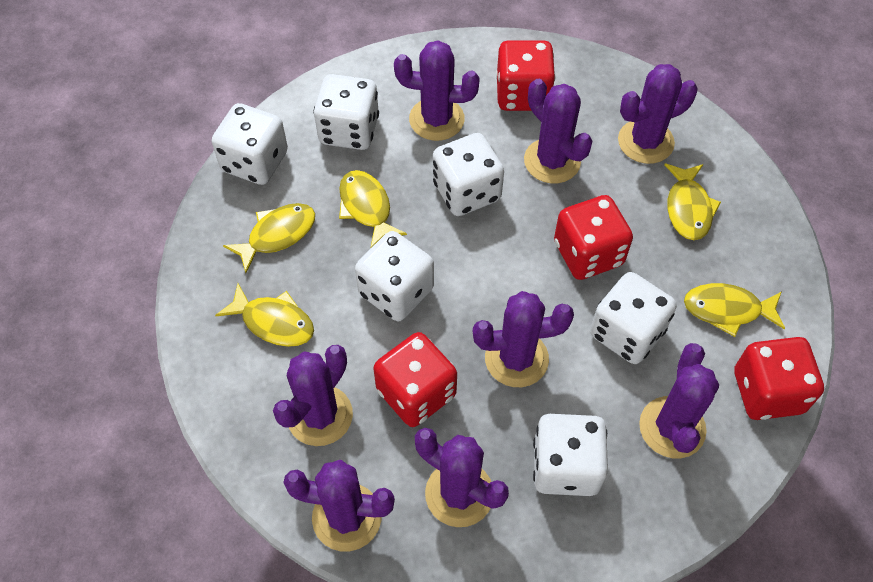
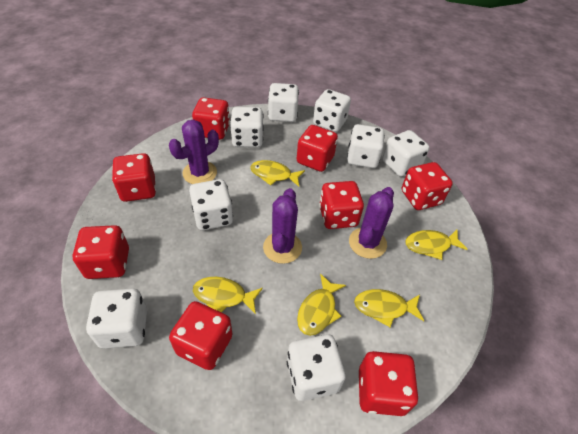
purple cactus: [273,345,353,446] [283,460,395,552] [394,40,480,141] [415,428,509,527] [473,291,574,387] [524,79,592,184] [618,64,698,164] [639,343,719,458] = 8 -> [169,120,219,184] [263,188,302,264] [349,187,394,259] = 3
red dice: [374,332,457,427] [496,40,555,111] [554,195,633,280] [734,337,824,420] = 4 -> [73,225,129,279] [112,153,156,202] [169,301,232,370] [192,97,230,140] [297,125,338,172] [319,181,364,229] [359,351,418,416] [402,162,453,210] = 8
white dice: [212,103,288,185] [314,74,379,150] [355,231,434,321] [433,133,504,216] [533,414,608,496] [590,272,677,364] = 6 -> [86,288,147,349] [189,179,233,230] [230,107,264,148] [268,83,299,122] [287,334,346,401] [313,89,351,132] [347,124,385,168] [382,130,430,177] = 8

